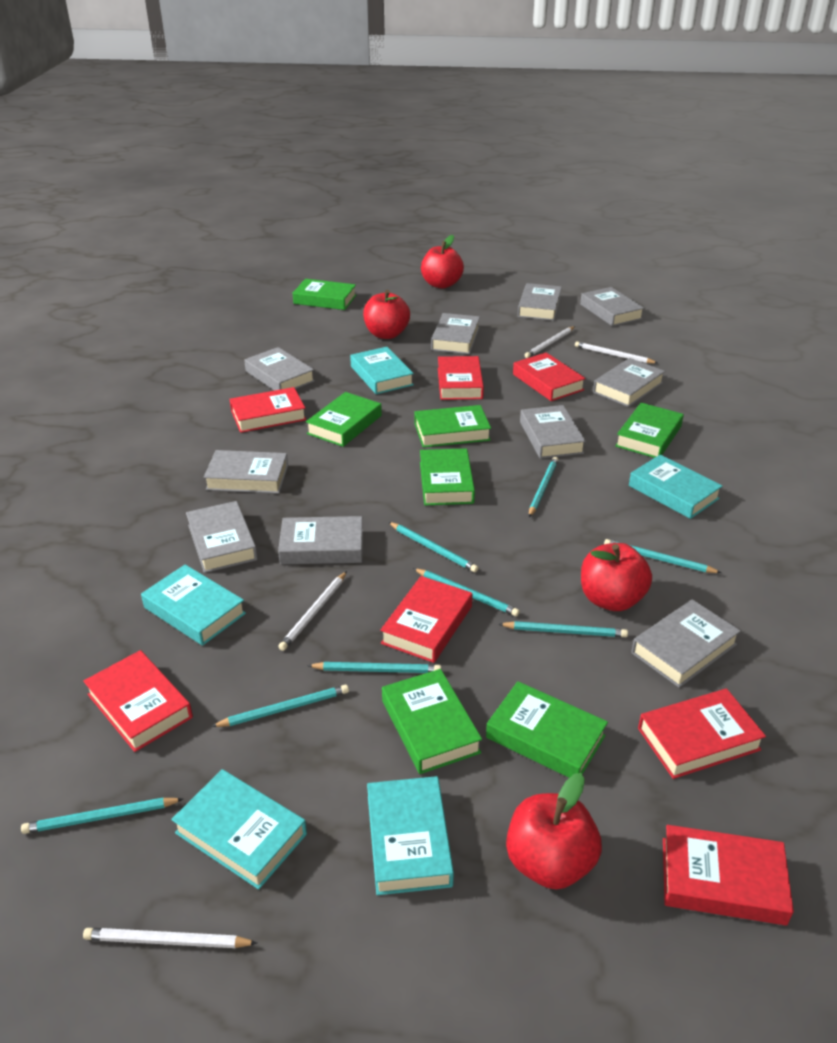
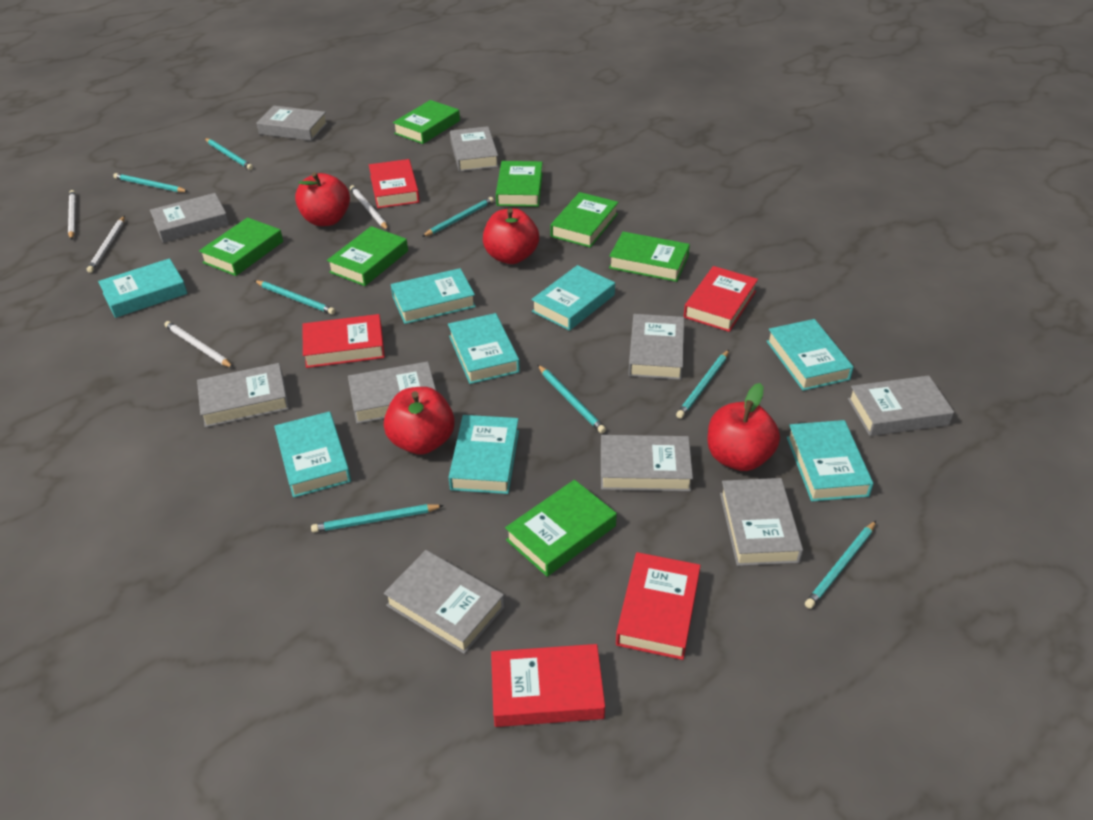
red book: [83,650,193,752] [229,387,306,433] [380,576,472,663] [438,356,484,400] [513,352,586,401] [638,689,766,779] [663,825,794,925] = 7 -> [302,314,385,368] [369,159,420,208] [491,644,605,727] [616,552,701,660] [684,266,758,332] = 5
turquoise book: [141,565,246,646] [171,769,307,890] [350,347,414,394] [367,776,454,895] [629,455,722,519] = 5 -> [98,258,188,318] [274,411,351,498] [391,268,476,324] [448,313,520,384] [449,415,519,494] [531,265,615,331] [767,319,854,391] [787,420,874,502] = 8

